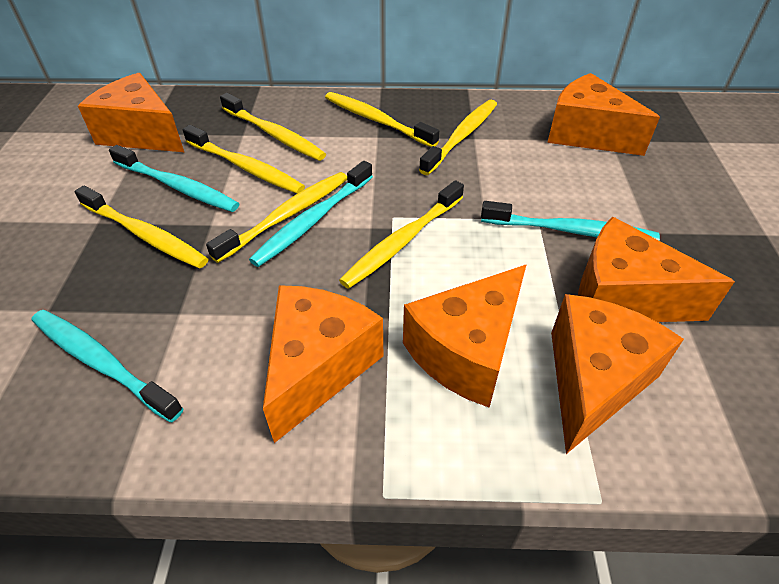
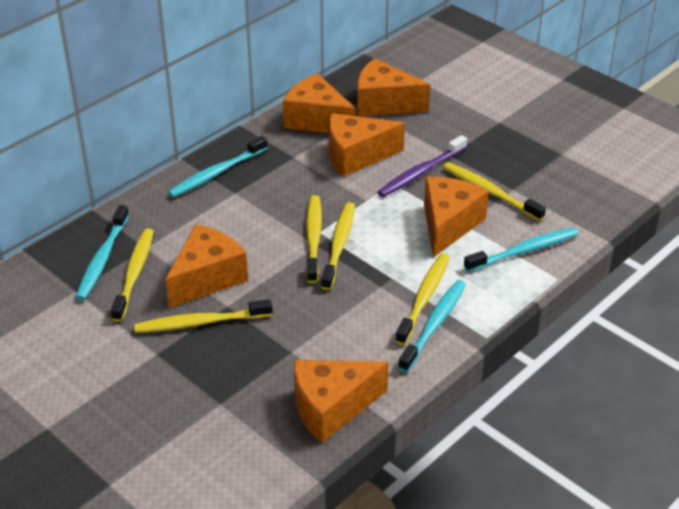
purple toothbrush: none = 0 -> [377,135,467,197] = 1
yellow toothbrush: [75,186,208,268] [183,125,305,194] [206,172,347,263] [220,93,326,161] [325,92,439,147] [339,180,464,289] [419,100,497,175] = 7 -> [111,228,154,322] [134,299,273,333] [306,195,322,283] [321,202,355,290] [395,253,450,345] [443,162,546,221] = 6

